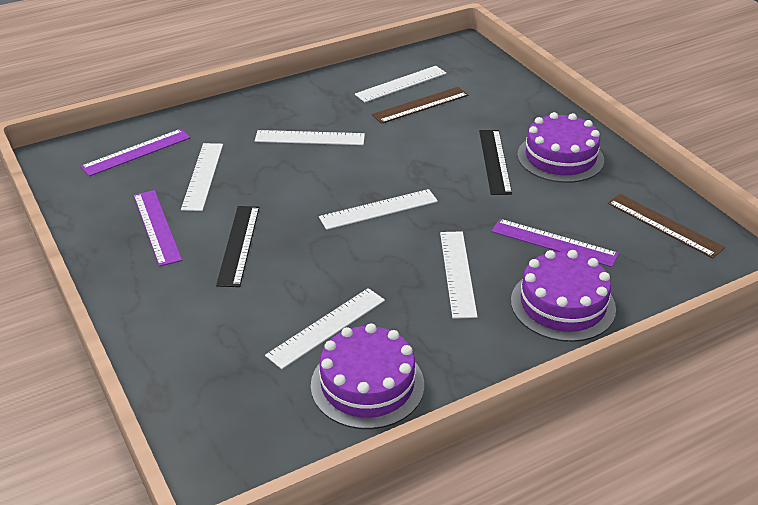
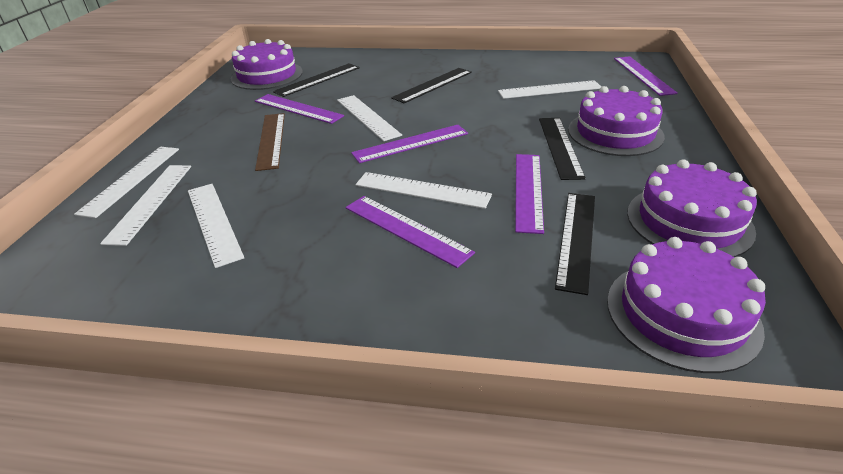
black ruler: [216,206,260,287] [479,130,512,195] = 2 -> [273,63,360,97] [391,68,472,103] [539,118,586,180] [555,193,595,295] = 4
brown ruler: [372,87,468,124] [608,194,725,258] = 2 -> [255,113,285,171] = 1
purple cake: [311,323,424,429] [511,250,616,342] [517,112,604,183] = 3 -> [231,39,303,90] [568,86,665,156] [607,237,766,373] [627,159,757,257] = 4
purple ruler: [80,129,190,176] [134,190,182,267] [492,219,619,267] = 3 -> [255,94,344,124] [345,196,475,268] [351,125,468,163] [515,154,544,234] [614,56,678,96] = 5

